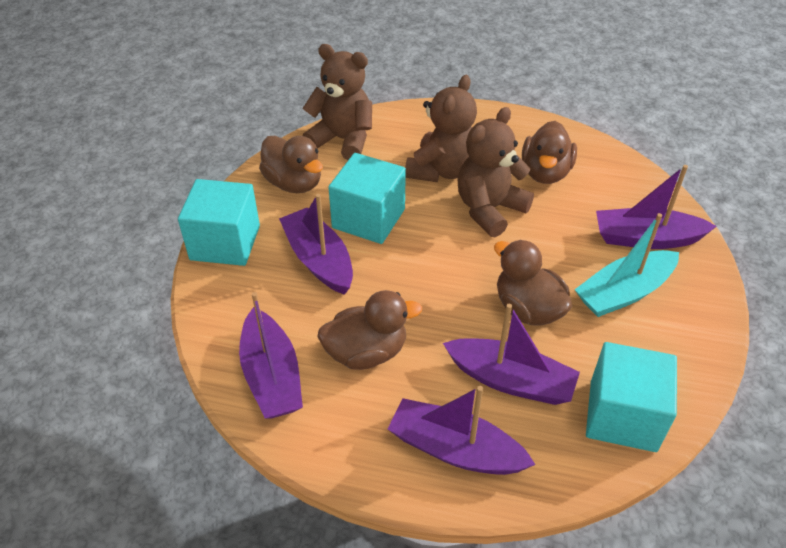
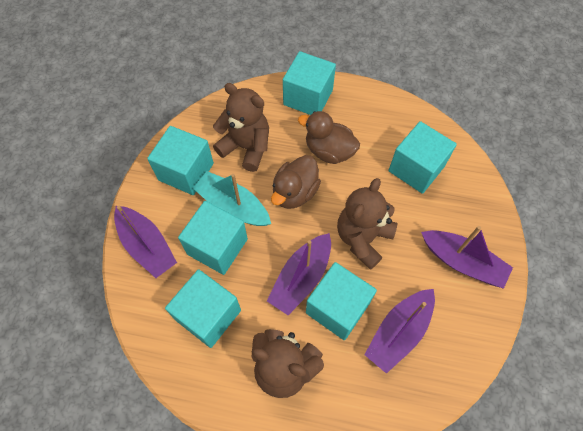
brown duck: [259,136,323,193] [318,290,422,370] [494,240,572,326] [522,121,577,184] = 4 -> [271,155,321,209] [298,111,360,164] = 2
purple boat: [239,292,303,418] [279,194,353,295] [388,386,536,475] [443,304,580,405] [596,165,717,249] = 5 -> [114,206,177,278] [267,233,331,315] [364,289,435,374] [421,226,513,289] = 4
turquoise cube: [178,179,260,266] [328,153,406,244] [586,342,677,452] = 3 -> [147,126,214,195] [165,269,241,348] [178,201,248,275] [283,51,336,115] [306,262,377,340] [389,121,457,194] = 6

